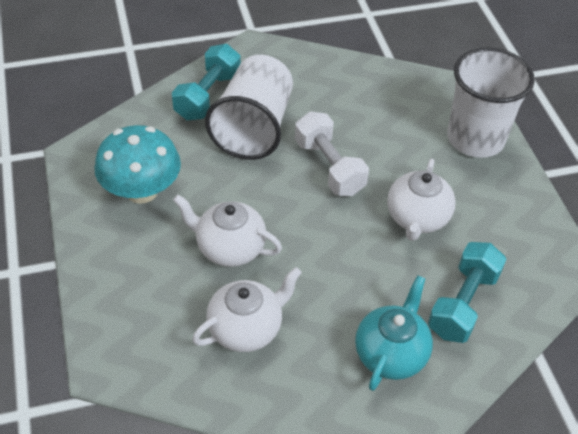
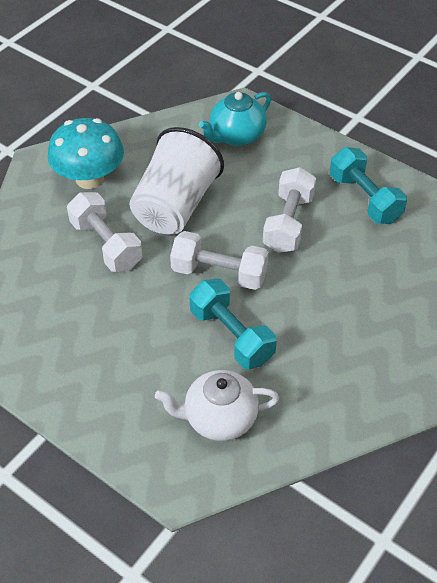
white cup: [205,55,293,160] [447,47,535,158] = 2 -> [129,127,224,235] = 1
white dumbbell: [295,111,369,196] = 1 -> [67,192,142,272] [170,231,269,290] [263,167,316,253] = 3
white teapot: [173,195,282,267] [192,267,302,352] [387,158,456,241] = 3 -> [155,370,279,441] = 1

